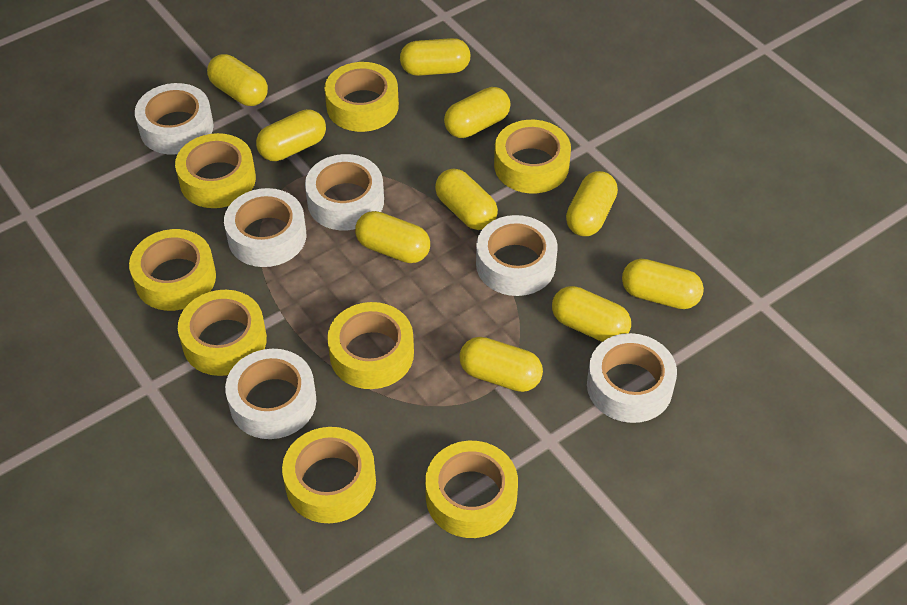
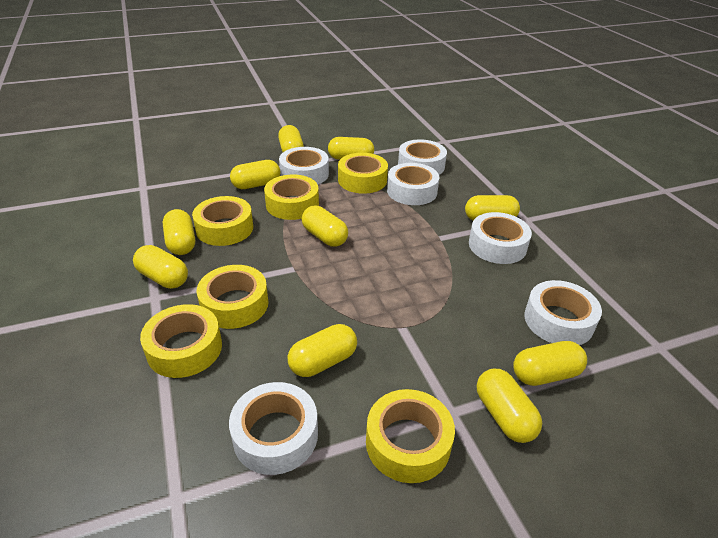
yellow tape: [129,229,216,311] [175,133,256,208] [178,290,267,376] [282,427,376,523] [324,62,399,132] [327,302,414,389] [425,441,518,538] [494,120,571,193] = 8 -> [140,304,222,378] [192,196,253,246] [197,265,269,329] [264,174,319,220] [338,153,388,194] [366,389,455,483] = 6

